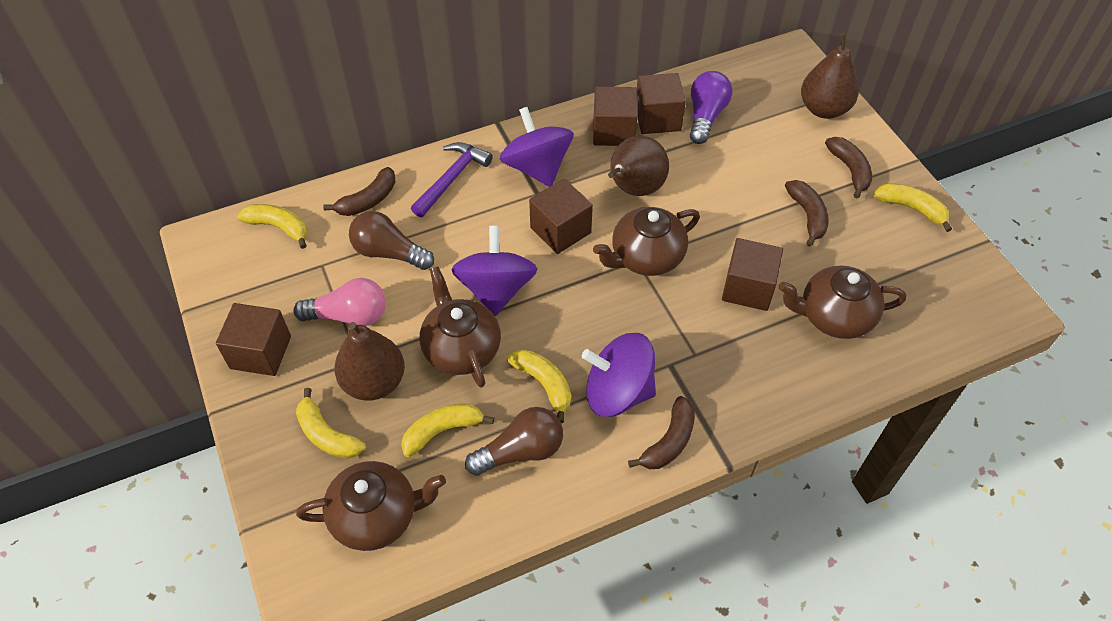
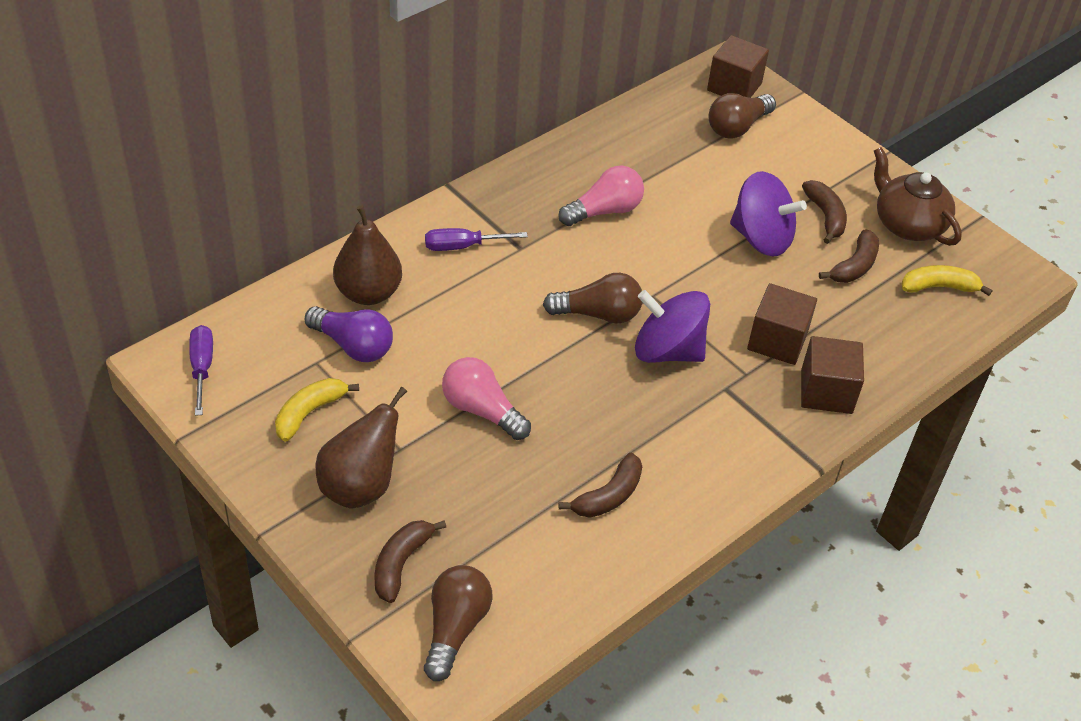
brown cube: [216,303,291,376] [529,178,593,254] [593,86,638,146] [637,73,686,134] [722,238,783,311] = 5 -> [707,35,769,98] [747,283,817,365] [801,336,864,414] = 3
brown light bulb: [349,211,434,270] [465,407,563,476] = 2 -> [424,565,492,681] [543,273,643,324] [708,93,776,139] = 3
brown pear: [334,322,405,401] [608,136,669,196] [801,33,859,119] = 3 -> [316,387,407,509] [333,205,402,305] = 2
brown teapot: [296,461,446,551] [420,267,501,388] [593,207,700,276] [779,266,906,339] = 4 -> [874,147,962,246] = 1
pink light bulb: [293,278,386,326] = 1 -> [442,357,531,440] [558,165,644,226] = 2
purple hammer: [411,142,493,217] = 1 -> none = 0
purple screwdriver: none = 0 -> [189,325,213,416] [425,228,528,251] = 2
purple spinning top: [451,226,537,316] [500,107,573,187] [582,333,656,417] = 3 -> [635,290,710,363] [730,171,807,257] = 2
yellow banana: [237,204,307,249] [296,388,366,459] [401,404,494,457] [507,350,571,423] [874,183,952,232] = 5 -> [275,378,359,442] [901,265,992,296] = 2

